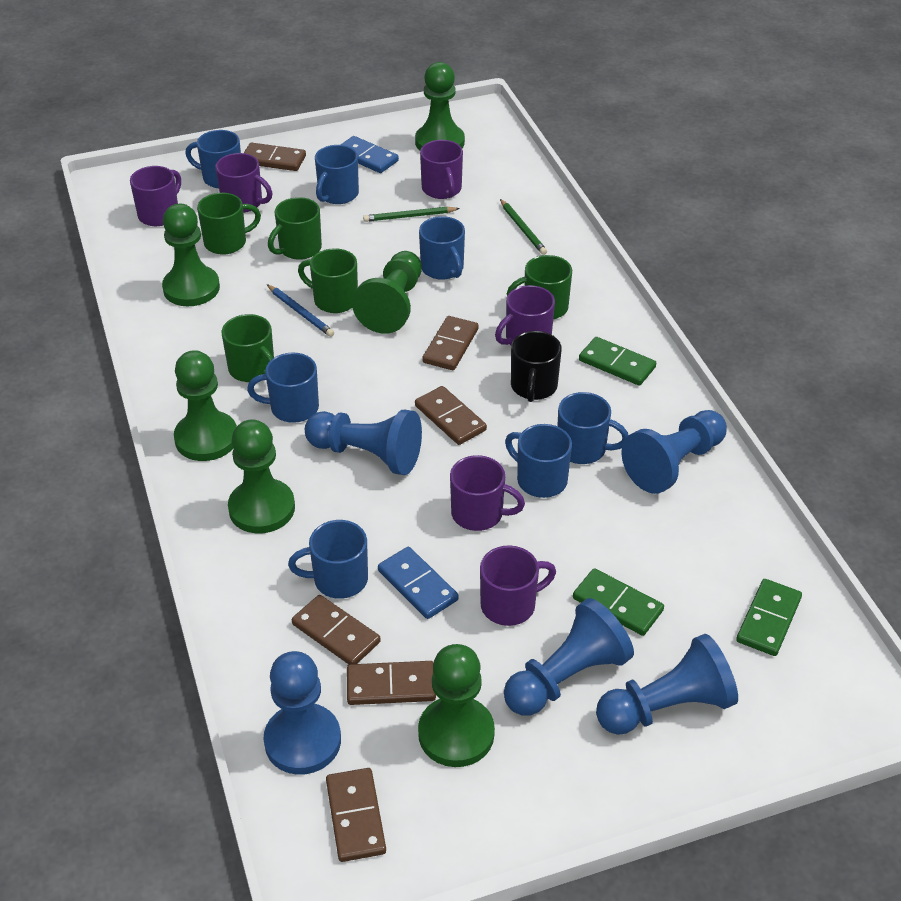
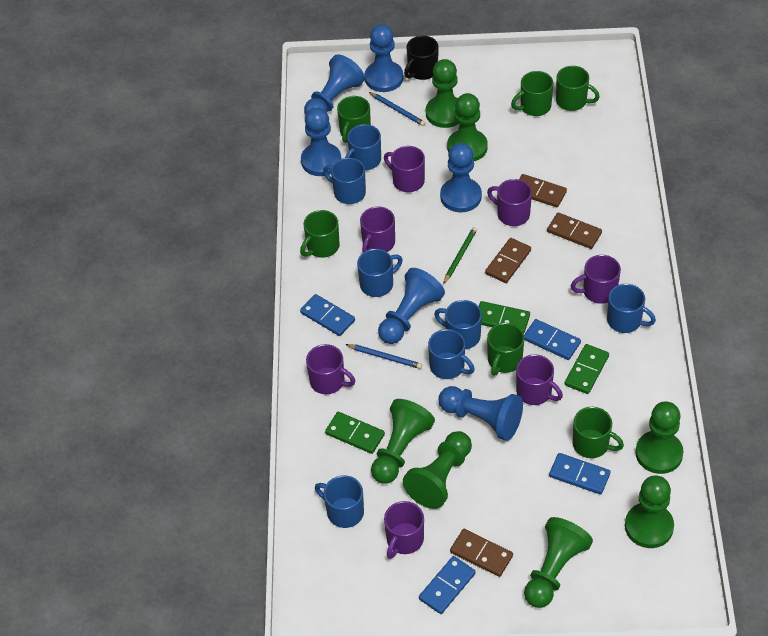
blue domino: [340,136,399,173] [378,547,459,619] = 2 -> [300,294,355,336] [419,556,476,614] [524,319,581,360] [549,453,611,495] = 4
blue pawn: [263,651,341,775] [305,410,422,475] [504,598,634,716] [596,634,738,735] [622,410,727,494] = 5 -> [301,107,341,176] [304,54,365,115] [365,24,403,92] [378,268,445,344] [438,386,523,441] [440,143,482,213] = 6
blue pencil: [267,284,334,337] = 1 -> [345,344,422,369] [369,92,426,126] = 2
brown domino: [244,142,306,171] [292,595,381,665] [326,768,386,862] [347,661,436,705] [415,386,487,445] [422,316,479,370] = 6 -> [450,529,513,577] [485,238,531,283] [519,174,567,207] [547,213,602,249] = 4
green mug: [197,193,261,255] [221,314,274,382] [268,197,322,260] [298,248,358,313] [507,255,572,319] = 5 -> [300,210,340,258] [337,96,371,143] [487,323,524,376] [511,71,553,116] [556,66,600,111] [572,407,624,458] = 6
green pawn: [162,204,220,306] [174,350,237,461] [228,419,295,533] [352,251,422,334] [415,62,465,151] [418,644,495,767] = 6 -> [371,399,435,484] [403,431,472,509] [426,59,459,128] [447,93,488,161] [524,517,593,608] [625,476,674,548] [635,402,683,474] = 7
green pencil: [363,207,460,222] [500,199,547,255] = 2 -> [443,227,477,284] = 1
purple mug: [130,166,181,226] [215,153,273,213] [420,140,463,199] [450,455,525,531] [480,546,556,626] [495,285,555,345] = 6 -> [306,344,355,394] [360,206,395,252] [384,146,425,192] [384,501,424,559] [487,179,532,226] [516,354,563,405] [571,255,621,304] = 7

